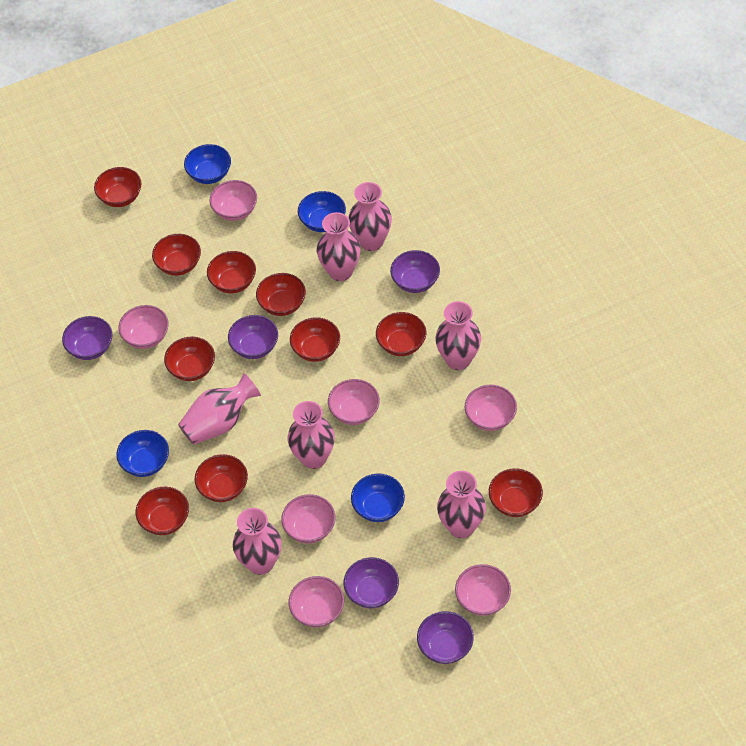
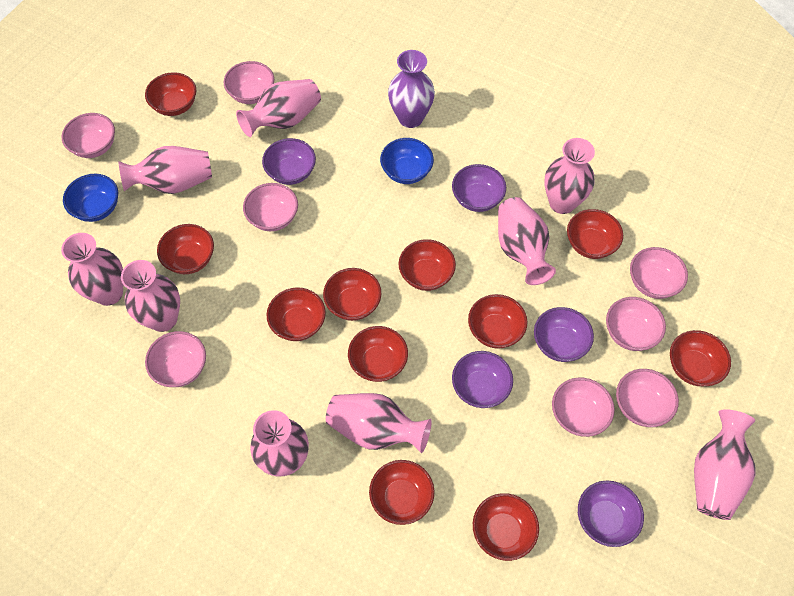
blue bowl: [116,430,169,477] [184,144,231,184] [298,191,346,232] [351,473,405,522] = 4 -> [63,174,118,222] [380,138,434,184] = 2
pink bowl: [119,305,169,349] [209,180,257,221] [281,494,335,544] [289,576,344,628] [328,379,380,425] [455,564,511,616] [465,385,517,431] = 7 -> [62,113,115,158] [145,331,206,387] [224,61,274,104] [243,183,298,231] [552,378,615,437] [606,297,666,351] [616,369,679,427] [630,247,688,299] = 8
pink vase: [178,373,261,445] [233,508,282,575] [288,401,335,469] [317,212,361,281] [348,182,392,251] [435,301,481,370] [437,471,486,538] = 7 -> [61,233,123,306] [119,146,212,194] [121,260,180,332] [236,79,321,137] [250,410,309,476] [326,393,431,453] [498,197,556,285] [545,138,595,214] [694,409,756,520] = 9
purple vase: none = 0 -> [388,50,435,128] = 1
red bowl: [94,167,142,207] [135,487,189,535] [152,234,201,276] [164,337,215,381] [195,454,248,502] [207,251,256,293] [256,273,306,316] [290,317,340,362] [376,312,426,356] [489,468,543,517] = 10 -> [145,72,196,116] [157,224,214,274] [267,287,326,341] [323,268,381,321] [348,326,408,382] [369,460,434,525] [399,239,456,291] [468,294,528,349] [473,493,539,561] [567,209,623,259] [670,330,731,386] = 11

